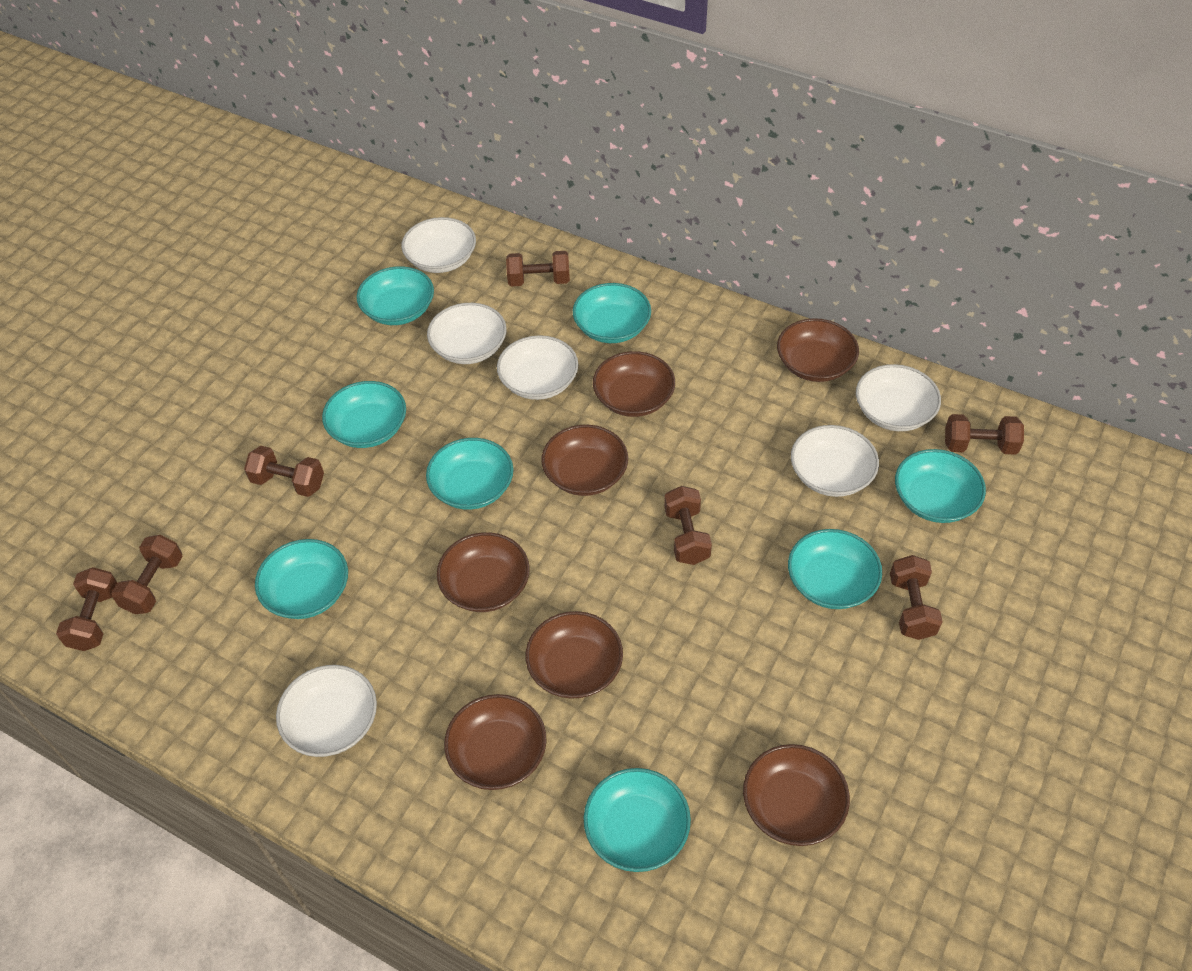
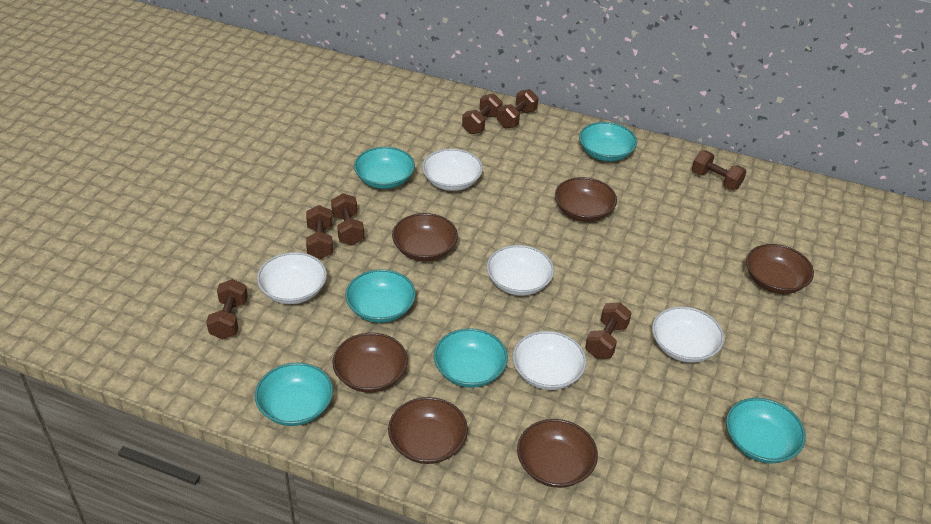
brown bowl: [437,532,530,612] [444,694,547,790] [525,611,623,698] [541,425,628,496] [593,351,675,417] [743,744,850,846] [777,318,859,382] = 7 -> [332,333,408,392] [388,397,468,464] [392,213,458,261] [517,419,598,488] [555,177,617,222] [746,244,814,294] = 6
turquoise bowl: [255,539,348,619] [322,381,406,448] [357,266,434,325] [426,438,513,510] [573,283,651,343] [584,768,691,872] [788,529,882,609] [895,449,986,523] = 8 -> [255,363,333,426] [345,269,416,323] [354,147,415,189] [434,328,508,388] [579,122,637,162] [726,398,806,463] = 6
white bowl: [276,665,377,757] [402,217,476,273] [427,303,507,364] [497,335,578,400] [791,425,879,497] [856,364,941,431] = 6 -> [257,252,327,304] [422,148,483,191] [487,245,554,296] [512,331,586,390] [652,306,724,363] = 5

